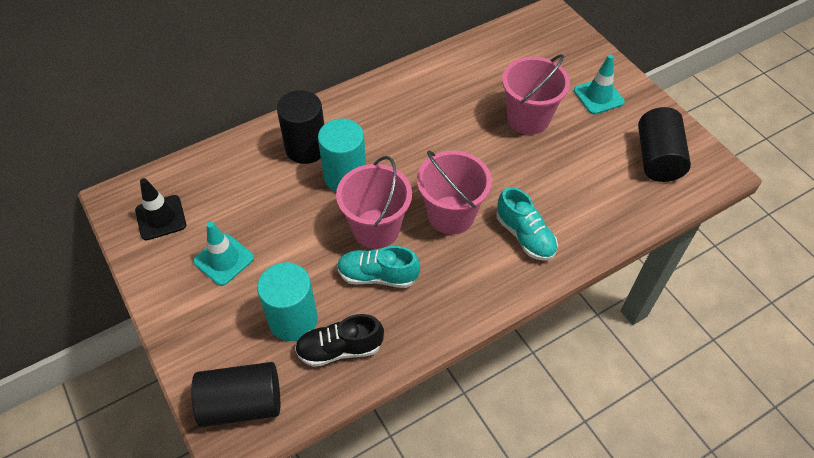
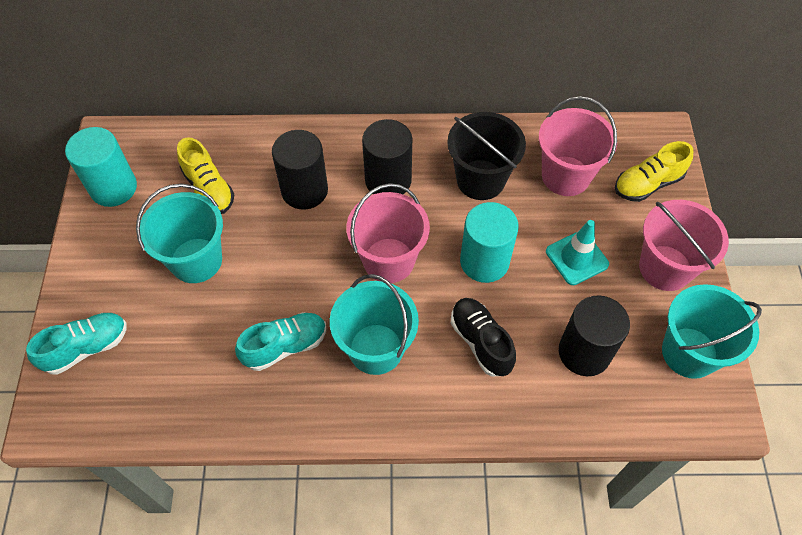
black bucket: none = 0 -> [447,112,526,200] = 1
black traffic cone: [135,178,186,240] = 1 -> none = 0
turquoise bucket: none = 0 -> [136,184,223,283] [330,274,419,375] [662,284,762,379] = 3
turquoise traffic cone: [193,222,254,286] [574,54,625,114] = 2 -> [546,220,609,285] = 1
yellow shoe: none = 0 -> [177,137,234,214] [615,141,693,202] = 2

